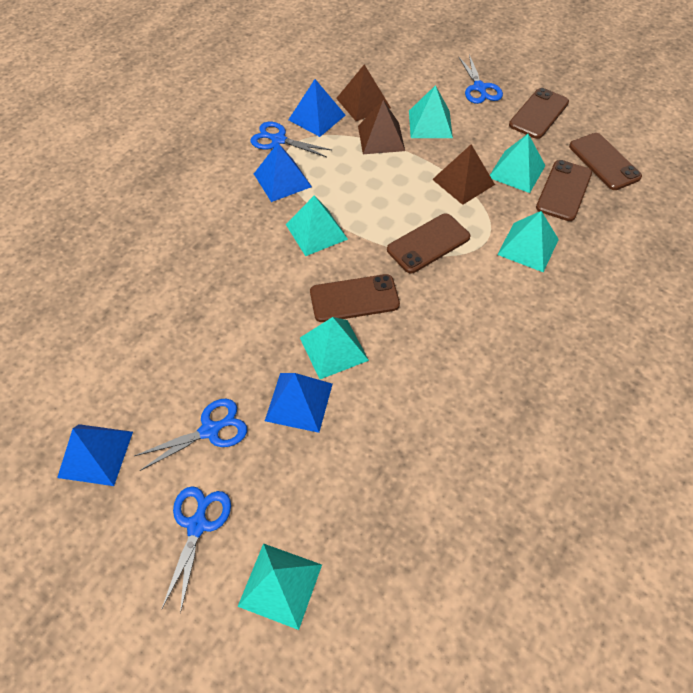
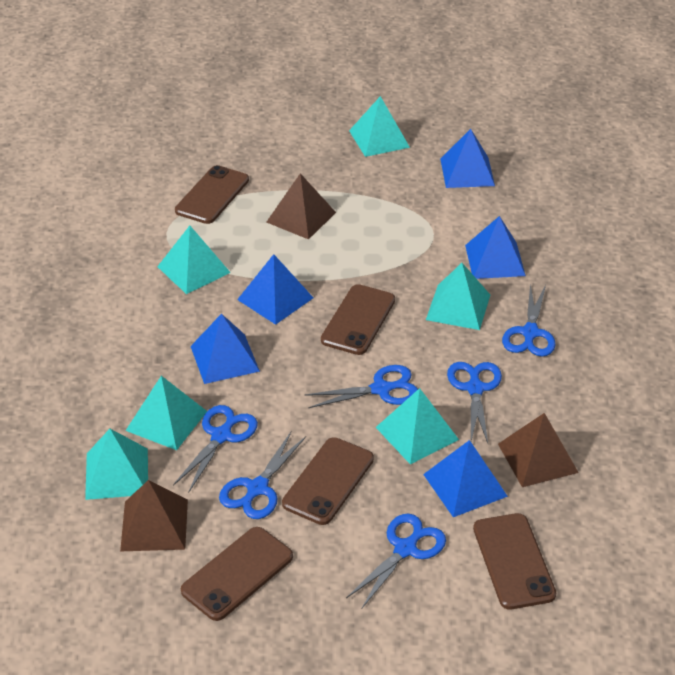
blue pyramid: [57,424,133,486] [254,143,312,202] [265,373,333,433] [288,79,345,137] = 4 -> [191,314,260,384] [237,254,313,325] [423,440,508,517] [440,129,495,188] [465,216,526,279] = 5
blue scissors: [134,399,247,471] [162,486,231,613] [250,122,332,157] [458,55,503,104] = 4 -> [173,405,258,492] [219,432,306,519] [304,365,418,408] [346,514,446,608] [447,362,502,443] [502,283,555,357] = 6

